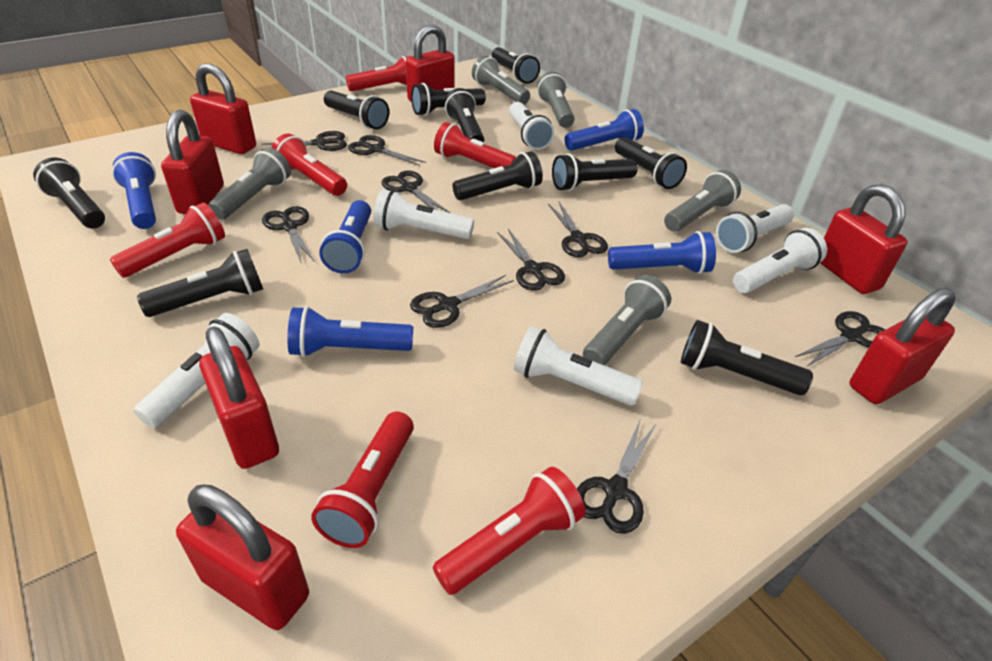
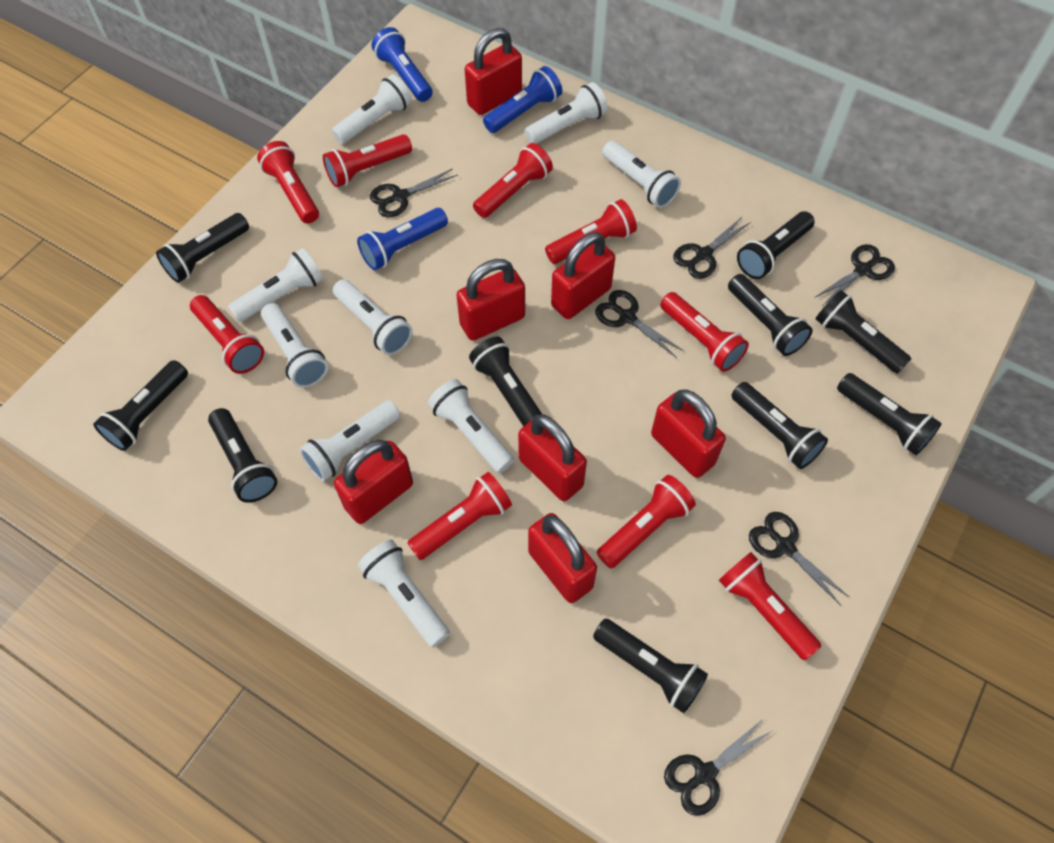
black scissors: [261,131,347,151] [262,206,314,262] [348,135,426,166] [381,171,450,213] [410,275,514,328] [497,229,565,291] [548,202,608,257] [577,418,656,534] [795,311,885,367] = 9 -> [370,168,458,217] [595,290,684,358] [664,718,774,816] [673,216,751,279] [749,512,849,606] [814,244,895,305] = 6
blue flashlight: [112,152,156,229] [287,306,413,357] [320,200,371,273] [565,109,644,151] [608,231,716,274] = 5 -> [357,208,448,270] [372,27,433,102] [483,66,562,133] = 3
grey flashlight: [208,148,291,220] [472,55,530,105] [537,71,574,128] [583,275,671,366] [664,170,741,232] = 5 -> none = 0
red flashlight: [110,202,225,278] [271,134,347,196] [311,412,414,548] [345,56,411,92] [433,467,586,595] [434,122,516,168] = 6 -> [190,295,264,374] [257,141,319,224] [323,134,412,187] [407,472,512,560] [473,143,553,218] [545,199,637,264] [597,475,696,568] [660,292,749,372] [719,552,821,660] = 9
white flashlight: [134,313,259,428] [374,189,474,239] [509,102,554,150] [514,326,643,406] [716,204,794,253] [733,228,827,293] = 6 -> [228,248,324,322] [261,303,328,388] [299,400,400,482] [332,75,412,144] [333,279,413,355] [358,540,450,647] [428,379,514,473] [524,82,608,144] [602,141,681,208] = 9

